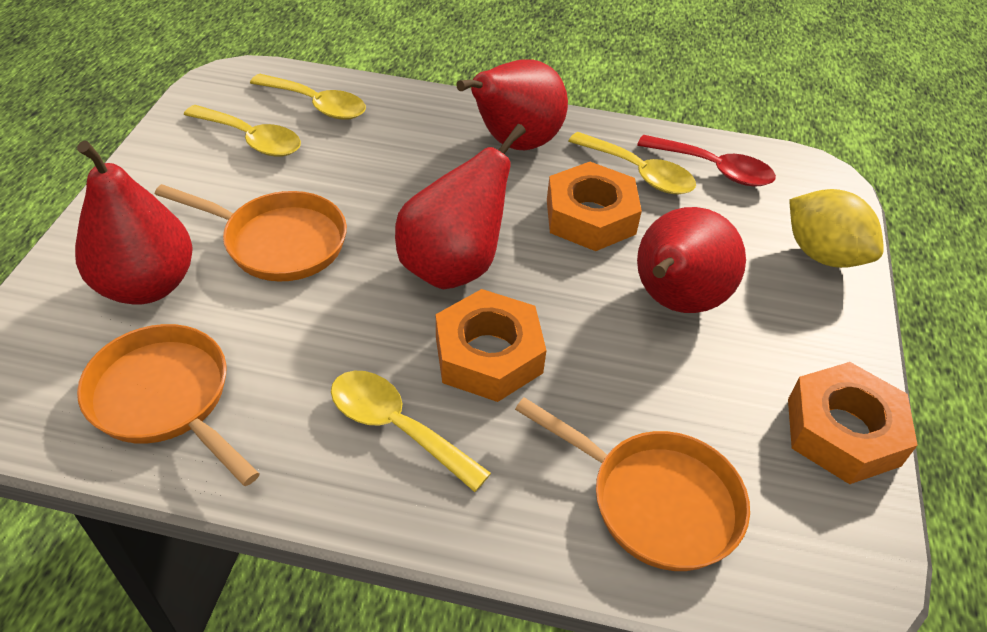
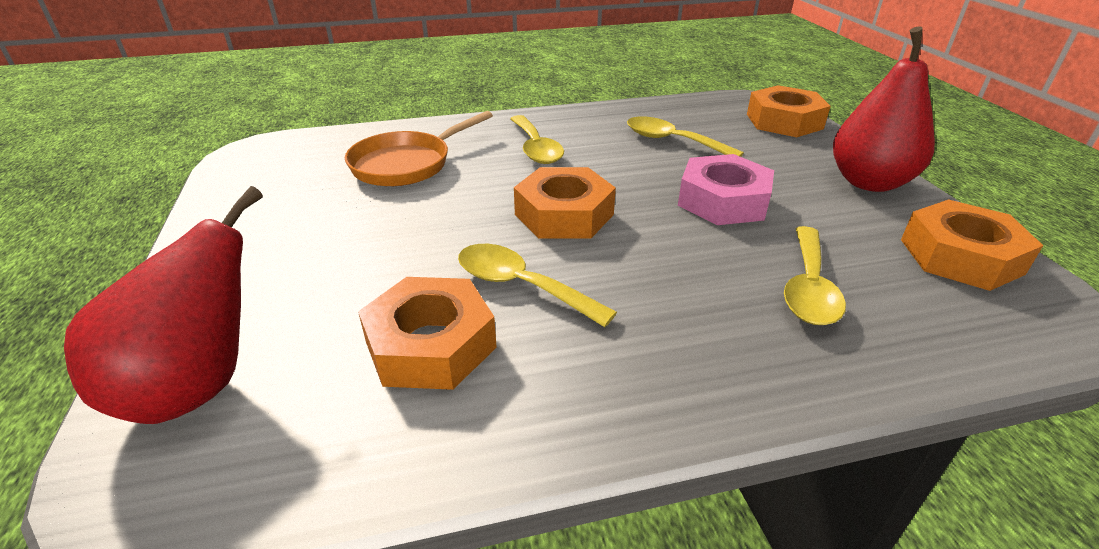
orange nut: [436,289,546,402] [547,162,642,251] [788,362,918,484] = 3 -> [358,277,497,390] [514,167,616,239] [747,85,831,137] [901,199,1044,291] = 4
orange pan: [77,324,260,486] [155,184,347,282] [515,397,750,571] = 3 -> [345,111,493,186] = 1
pink nut: none = 0 -> [678,154,774,225] = 1
red pear: [75,141,193,305] [395,124,526,289] [456,59,568,150] [637,207,746,313] = 4 -> [64,186,263,424] [833,26,935,192] = 2
red spoon: [637,135,776,187] = 1 -> none = 0
yellow lemon: [789,189,884,268] = 1 -> none = 0

